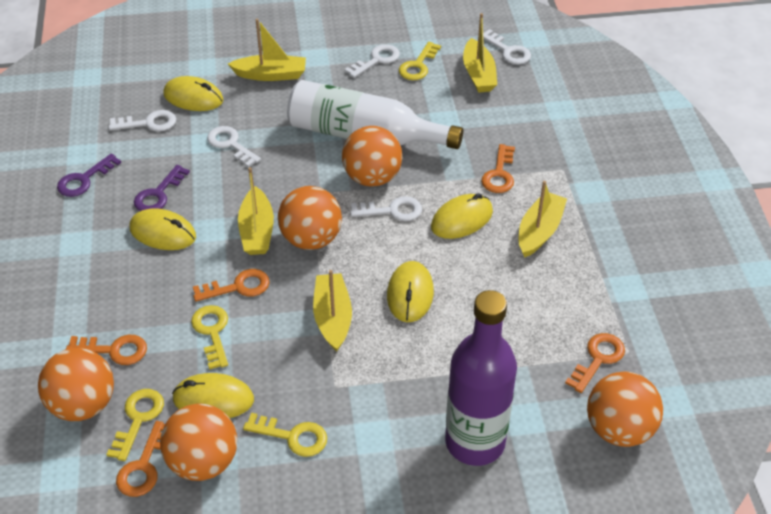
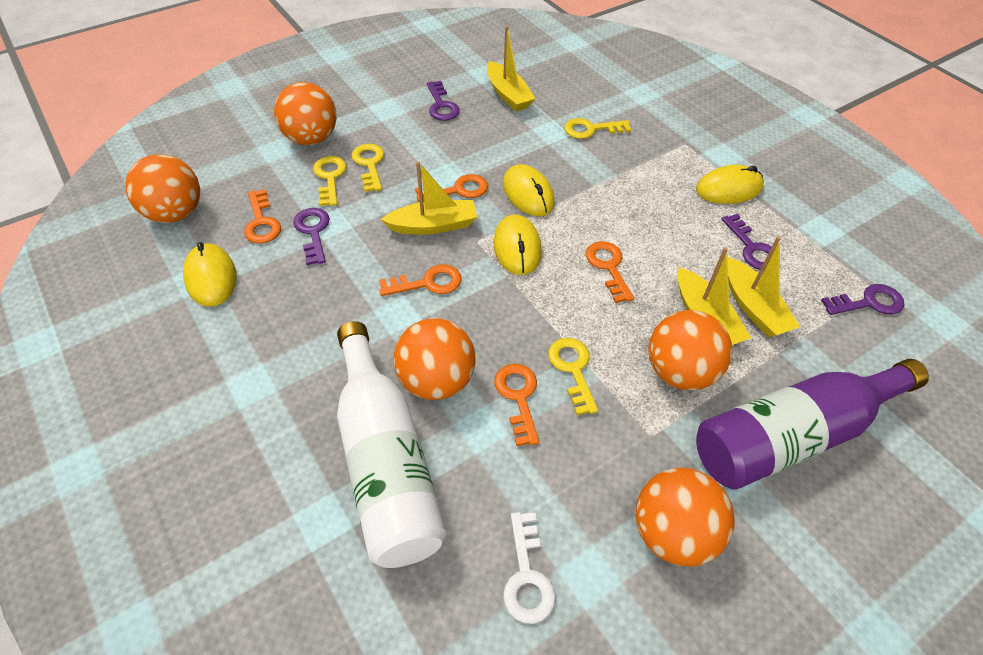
purple key: [57,154,121,197] [134,165,190,211] = 2 -> [293,208,330,265] [427,81,460,121] [721,214,773,270] [821,284,904,315] = 4
white key: [109,110,176,132] [207,126,261,167] [345,44,400,78] [350,196,422,221] [483,29,531,64] = 5 -> [503,512,556,624] = 1
yellow boat: [228,19,306,81] [238,167,274,255] [313,270,352,352] [463,13,497,93] [519,181,567,258] = 5 -> [381,161,477,235] [487,26,536,111] [677,247,751,345] [728,236,800,337] = 4
yellow mouse: [130,208,196,250] [163,76,223,111] [172,373,254,418] [387,261,434,322] [431,193,493,239] = 5 -> [183,242,237,307] [493,214,542,275] [503,164,555,216] [696,165,764,204] = 4

